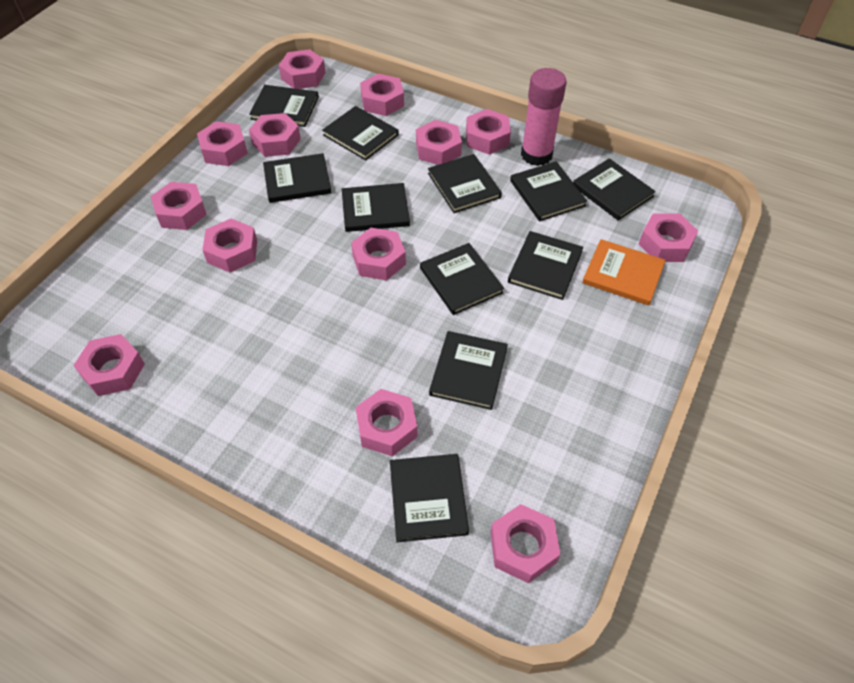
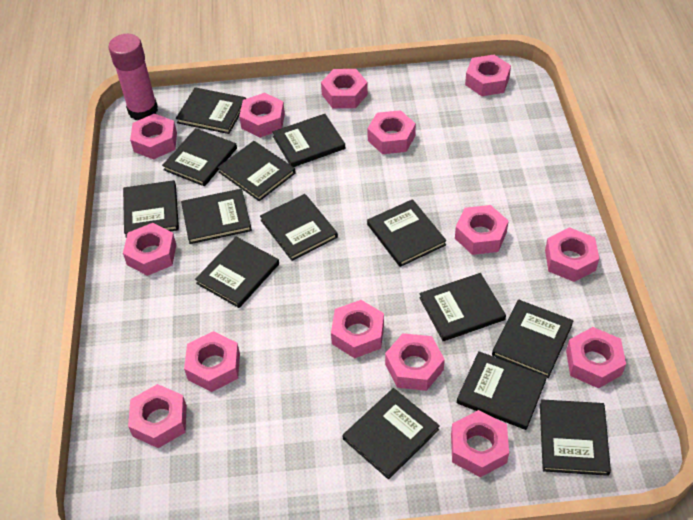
black book: [249,85,319,127] [263,153,332,203] [322,106,399,161] [342,183,410,232] [390,454,469,542] [420,243,504,315] [428,154,502,213] [429,331,508,410] [508,231,583,300] [510,161,587,221] [573,158,656,220] = 11 -> [123,180,179,238] [162,128,237,186] [176,87,246,134] [181,189,252,244] [195,237,279,308] [217,141,296,201] [260,194,338,261] [272,114,345,167] [343,388,440,479] [367,199,447,267] [419,273,506,341] [457,351,547,430] [492,300,573,378] [540,399,611,476] = 14
orange book: [582,239,666,305] = 1 -> none = 0
pink nut: [73,334,145,396] [150,182,207,230] [197,121,248,166] [202,219,257,273] [249,113,301,157] [279,49,326,89] [351,228,406,281] [355,389,418,456] [360,73,404,116] [416,120,462,165] [466,109,511,155] [490,504,561,583] [639,213,698,262] = 13 -> [123,223,176,276] [128,384,187,448] [130,114,177,159] [184,331,240,392] [239,93,285,138] [321,69,368,108] [331,300,384,358] [367,110,416,154] [385,333,445,391] [451,410,509,477] [455,205,509,255] [465,55,511,96] [545,227,599,282] [566,327,626,389] = 14

